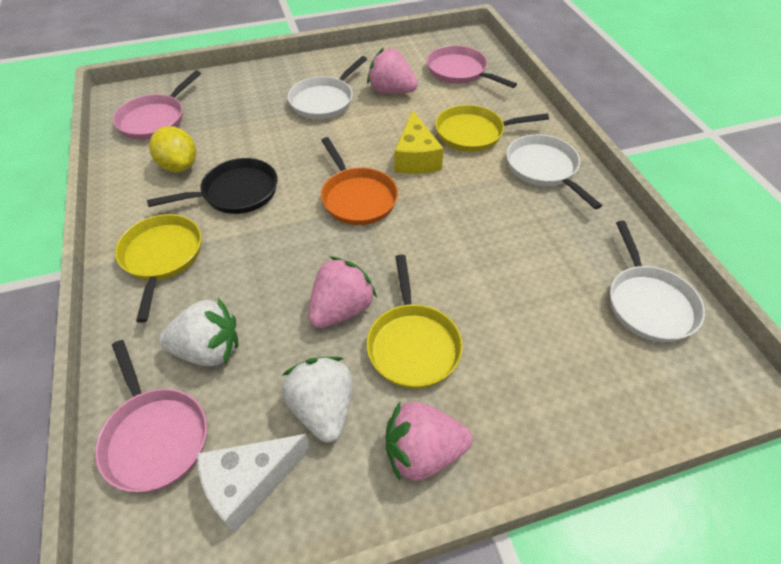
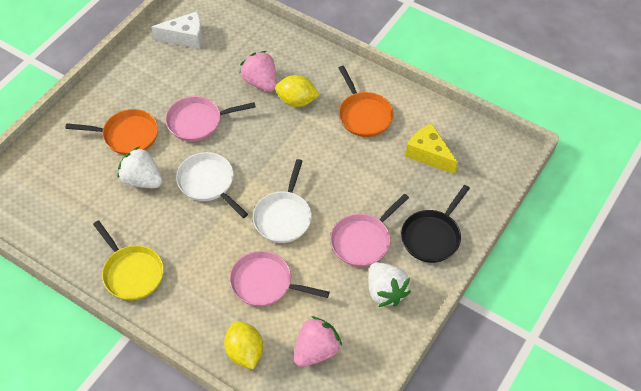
orange pan: [321,137,398,225] = 1 -> [65,109,158,155] [339,66,393,137] = 2
pink strawberry: [308,256,377,328] [367,48,418,94] [386,402,472,481] = 3 -> [239,51,277,92] [294,316,342,367] = 2
white pan: [288,56,367,119] [506,134,602,209] [610,221,705,342] = 3 -> [176,152,248,218] [253,159,312,243] = 2
yellow lemon: [149,126,196,172] = 1 -> [224,321,263,369] [275,75,320,107] = 2
yellow pan: [115,214,201,323] [367,255,463,389] [435,105,549,152] = 3 -> [93,220,164,301] = 1

